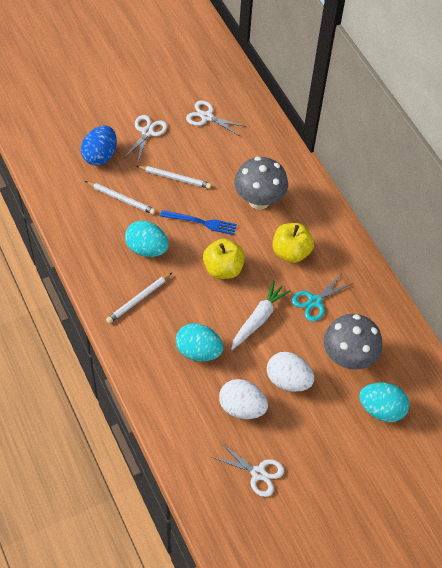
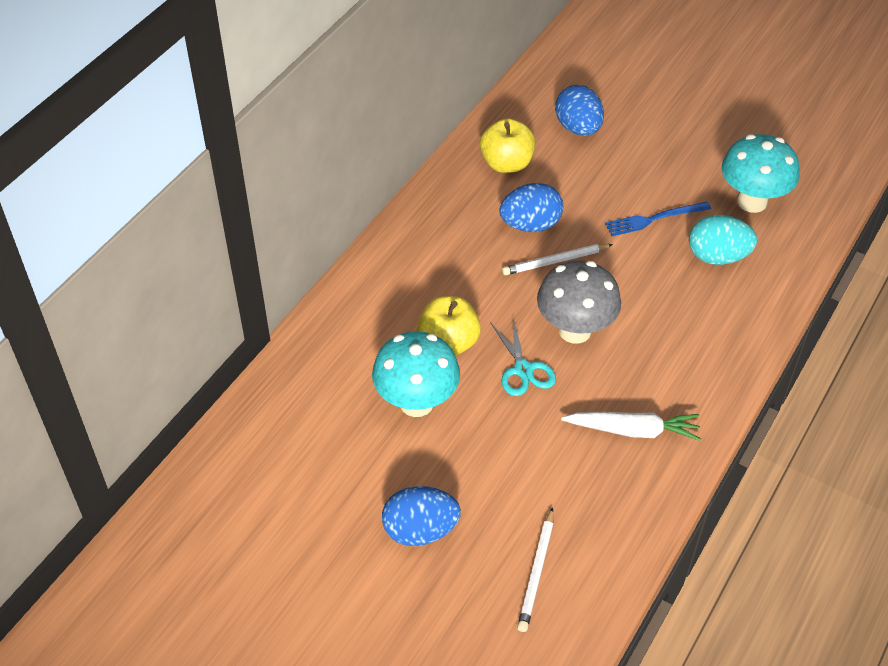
blue egg: [81,126,117,166] = 1 -> [382,486,461,546] [499,183,563,232] [555,85,604,136] = 3
grey mushroom: [234,157,288,210] [324,314,383,370] = 2 -> [537,260,621,344] = 1
turquoise egg: [125,220,169,257] [176,323,223,361] [359,383,409,422] = 3 -> [689,215,757,265] = 1
turquoise mushroom: none = 0 -> [372,331,460,417] [722,134,799,213] = 2
white egg: [219,379,268,419] [267,352,314,392] = 2 -> none = 0
white pencil: [85,181,156,214] [106,273,172,323] [137,166,211,189] = 3 -> [502,244,613,275] [517,507,554,632] = 2
white scissors: [124,115,167,162] [186,100,246,136] [212,442,284,497] = 3 -> none = 0

